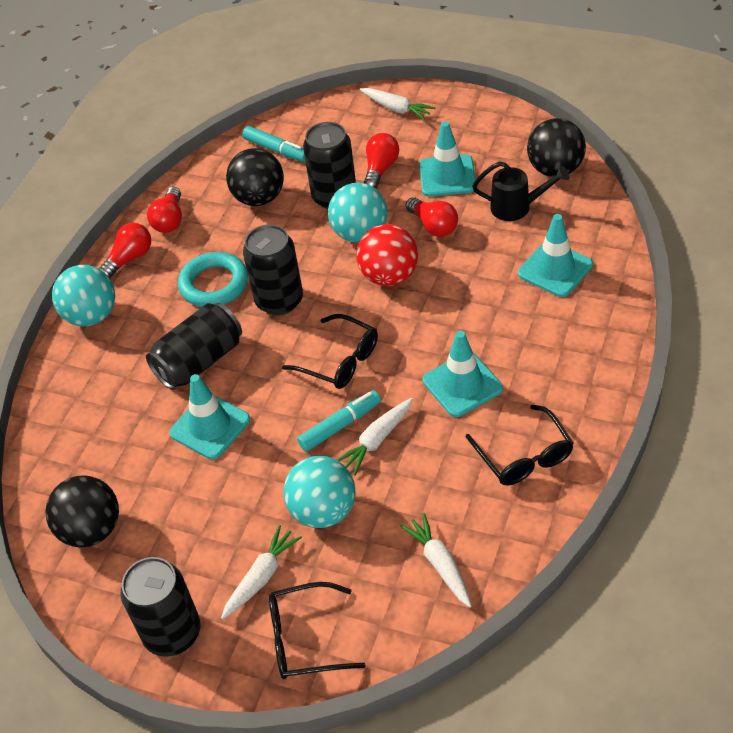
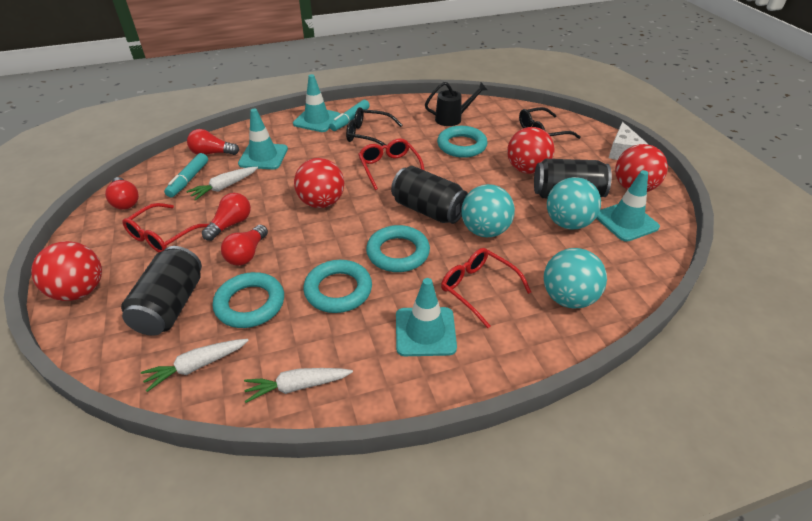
black ball: [45,475,119,547] [226,148,284,206] [527,118,586,177] = 3 -> none = 0
black can: [120,557,200,657] [146,303,242,389] [243,224,303,315] [303,122,356,209] = 4 -> [121,246,202,336] [391,166,468,224] [534,159,612,198] = 3
black glasses: [269,582,366,679] [282,314,378,389] [466,405,574,485] = 3 -> [346,107,402,146] [519,107,581,139] = 2
red ball: [356,224,418,286] = 1 -> [31,241,102,301] [294,158,344,208] [507,127,554,174] [615,144,668,192] = 4
red glasses: none = 0 -> [122,203,209,252] [358,138,424,190] [441,248,531,328] = 3
turquoise ring: [178,252,248,307] = 1 -> [213,272,284,328] [303,260,372,313] [366,225,430,272] [437,126,488,158] = 4
white carrot: [221,525,302,620] [337,398,413,475] [360,88,435,121] [400,513,472,608] = 4 -> [141,339,249,392] [186,167,258,201] [244,368,353,403] = 3
white cheese: none = 0 -> [609,122,648,160] = 1

